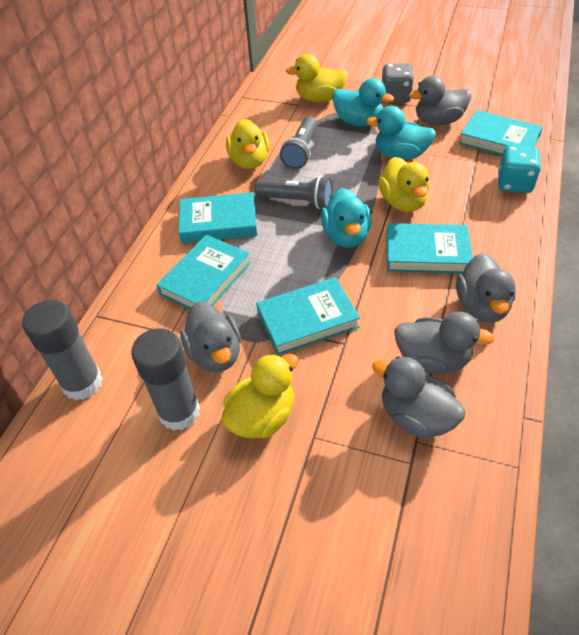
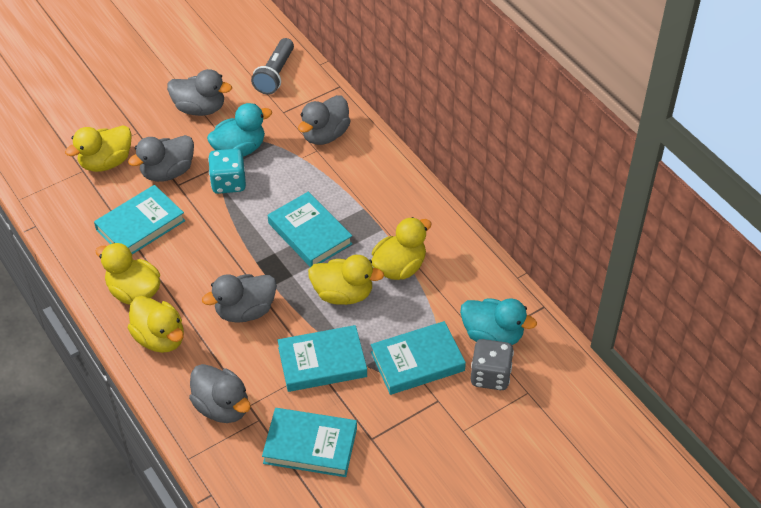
grey flashlight: [255,175,332,209] [280,116,317,169] = 2 -> [251,38,294,95] = 1
grey glue stick: [22,300,103,400] [131,328,200,431] = 2 -> none = 0
turquoise duck: [321,188,372,248] [332,78,394,126] [366,106,436,160] = 3 -> [207,103,272,157] [460,298,537,345] = 2
yellow duck: [222,353,298,439] [226,119,270,169] [286,54,348,102] [378,157,429,212] = 4 -> [65,125,132,172] [96,243,161,305] [128,296,184,353] [308,255,384,305] [371,217,432,280] = 5

